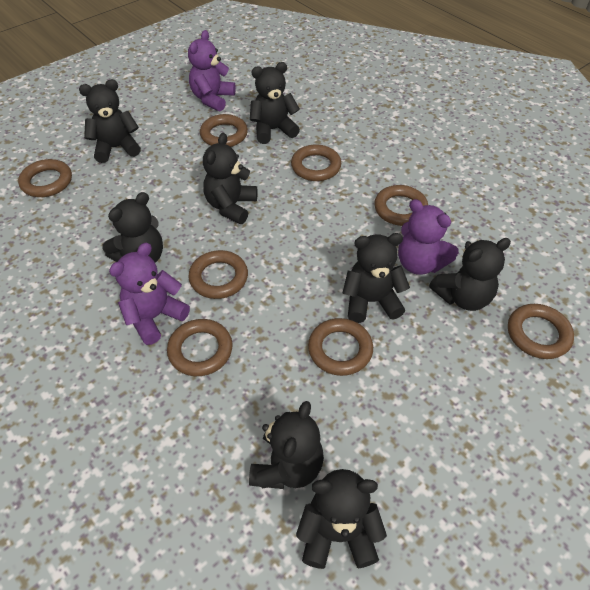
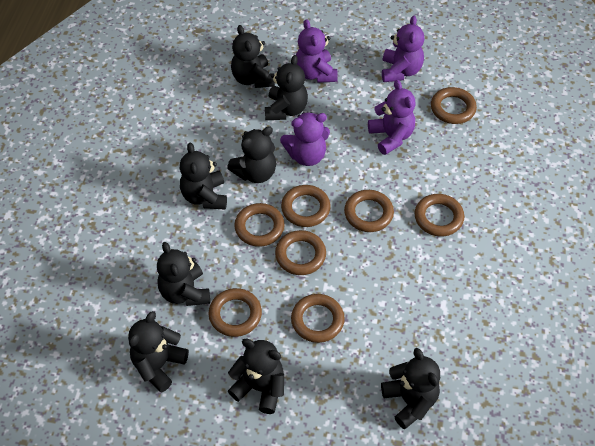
purple teddy bear: [109,243,190,345] [188,30,236,112] [398,199,459,275] = 3 -> [280,112,330,166] [296,19,338,83] [368,80,415,155] [382,16,424,82] = 4

